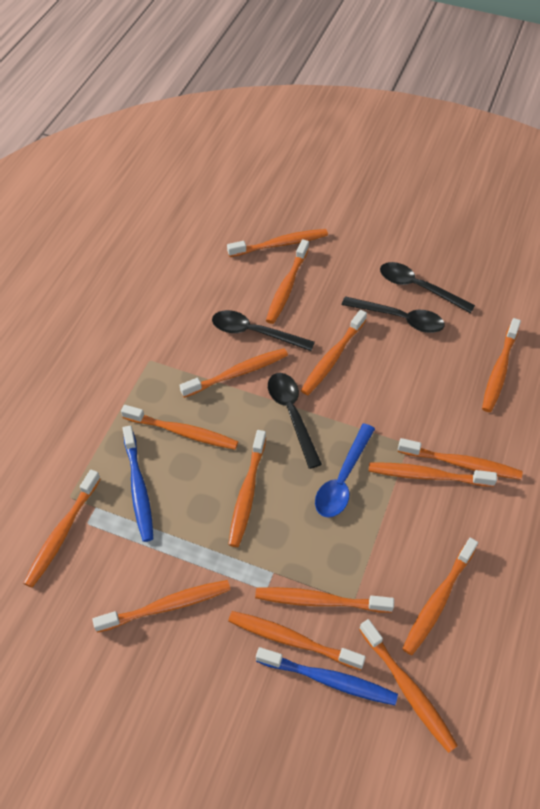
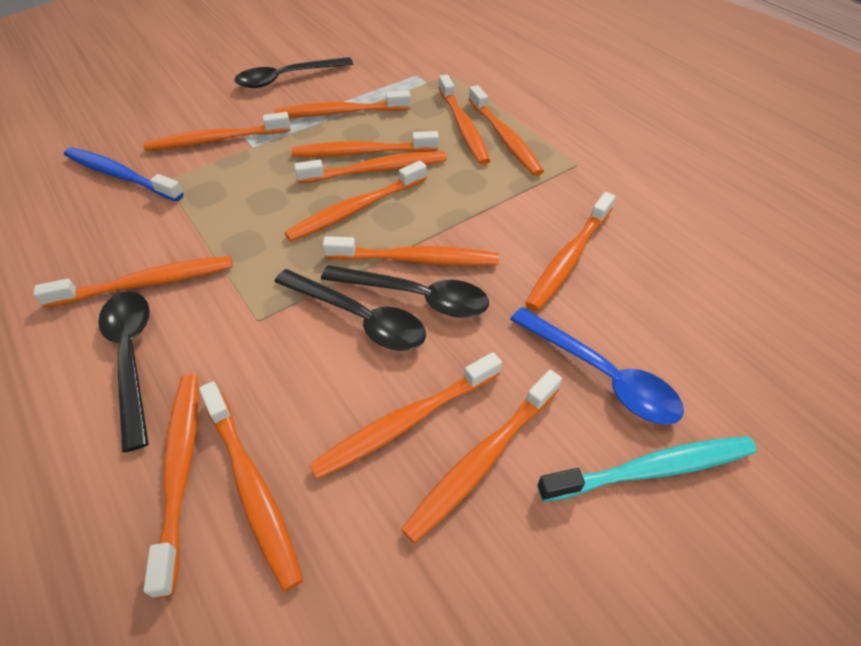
blue toothbrush: [123,426,153,542] [256,647,398,705] = 2 -> [64,147,184,201] = 1
orange toothbrush: [23,470,100,588] [92,580,231,633] [121,405,238,450] [179,348,288,398] [227,229,328,257] [228,430,266,547] [228,611,366,670] [255,587,394,613] [266,239,309,324] [301,310,367,395] [359,619,458,753] [369,463,497,487] [398,438,523,480] [402,538,478,655] [482,318,521,412] = 15 -> [34,256,233,308] [143,112,291,151] [143,374,198,598] [199,381,303,592] [274,91,411,117] [284,161,427,241] [292,131,439,157] [294,151,447,183] [309,352,502,479] [323,236,499,266] [401,370,562,543] [439,75,490,165] [469,85,544,176] [525,192,615,311] = 14
turquoise toothbrush: none = 0 -> [537,436,757,502] = 1

